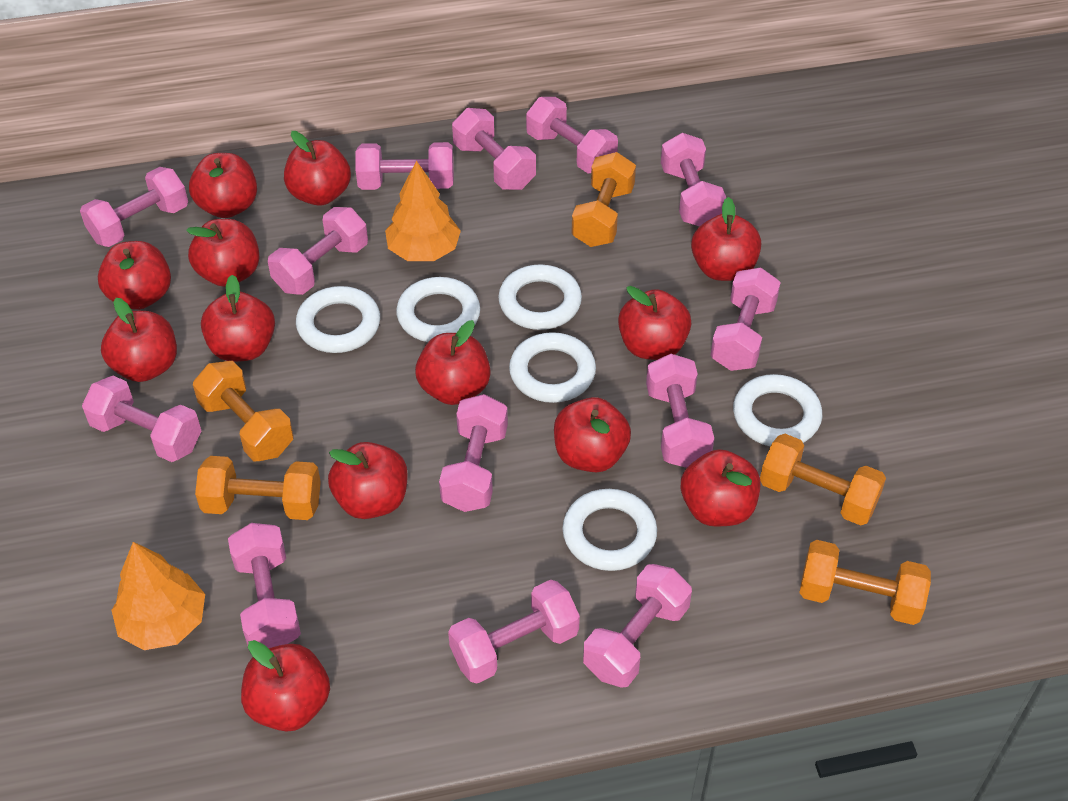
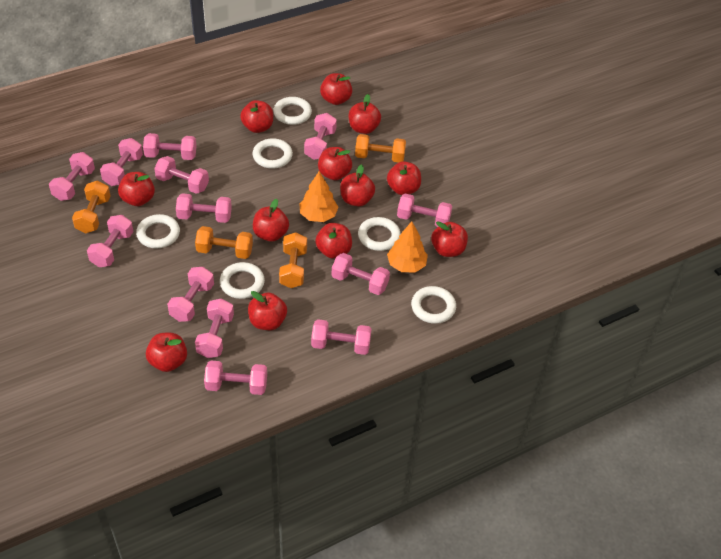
orange dumbbell: [193,361,294,461] [195,456,321,520] [571,152,636,247] [760,434,886,526] [799,540,931,625] = 5 -> [72,180,111,233] [195,226,253,259] [279,232,307,288] [355,134,406,162] = 4
red apple: [98,241,171,310] [101,298,177,382] [186,219,259,287] [189,153,257,218] [201,275,275,362] [241,640,330,732] [284,131,351,206] [328,442,408,519] [415,320,491,405] [554,397,631,472] [618,286,691,360] [681,449,760,527] [691,197,761,281] = 13 -> [118,172,155,206] [146,332,187,372] [240,100,273,133] [248,291,287,330] [253,199,289,242] [315,223,352,258] [318,147,352,180] [320,73,352,105] [340,164,375,207] [349,94,381,134] [387,161,421,195] [431,222,468,257] = 12

